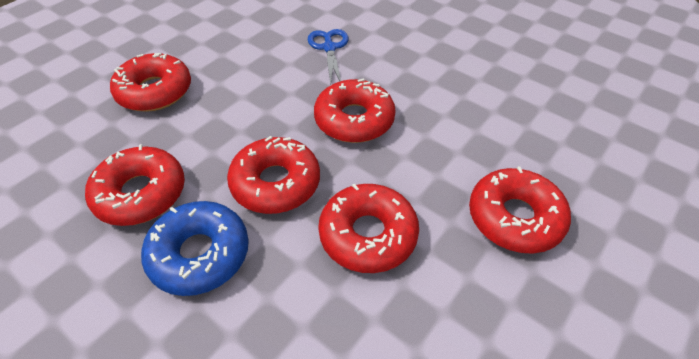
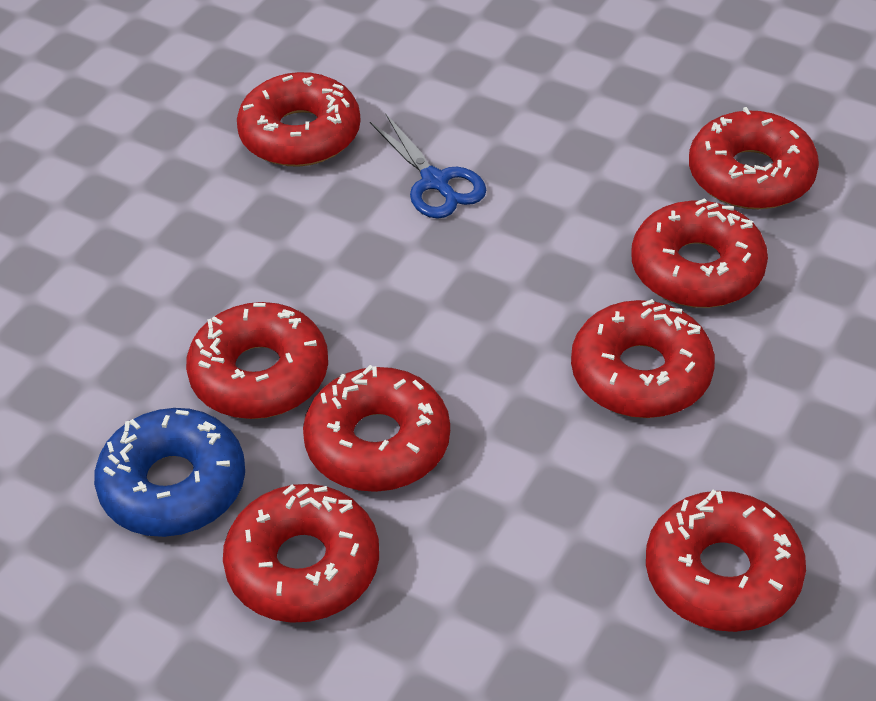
red donut: [85,144,185,226] [110,53,191,112] [227,136,320,214] [314,79,396,143] [318,184,419,273] [469,166,571,254] = 6 -> [186,302,328,419] [223,484,379,623] [237,72,361,167] [303,365,450,492] [571,299,715,418] [631,198,768,308] [646,490,806,632] [689,107,819,209] = 8

